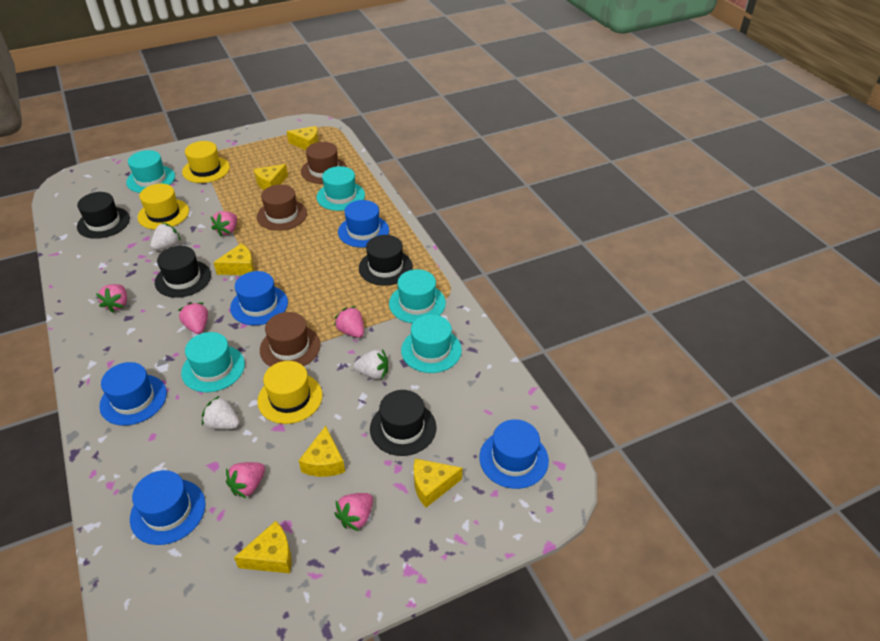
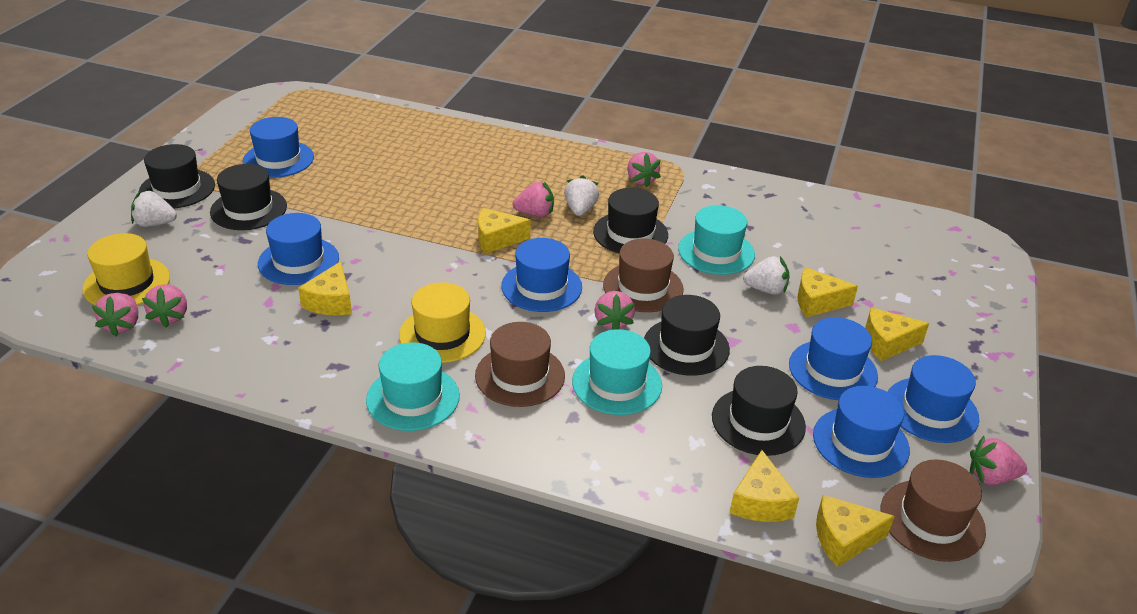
black hat: [77,192,130,239] [155,246,211,298] [359,235,413,286] [370,390,437,456] = 4 -> [139,144,215,208] [210,164,287,230] [593,188,668,253] [644,295,730,376] [712,366,806,456] = 5
blue hat: [99,362,167,426] [130,470,205,545] [230,271,288,325] [338,200,389,248] [479,419,549,489] = 5 -> [243,117,314,178] [258,213,339,285] [502,238,582,312] [789,317,878,400] [813,386,910,478] [887,355,979,443] = 6
turquoise hat: [126,150,175,193] [181,332,245,392] [317,166,365,211] [389,269,446,323] [401,314,462,373] = 5 -> [366,342,460,431] [572,329,662,415] [678,205,755,275] = 3
yellow hat: [138,184,189,230] [182,141,230,183] [257,361,323,424] = 3 -> [82,233,170,306] [399,282,486,363] = 2

